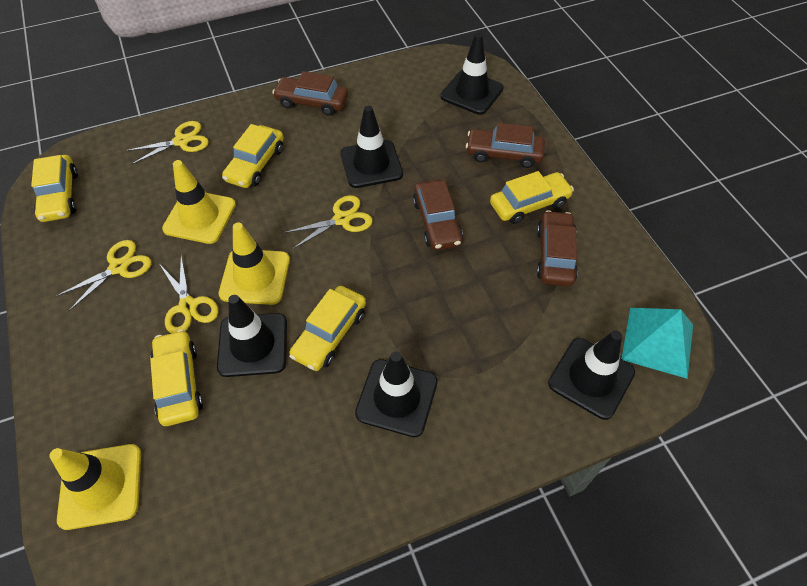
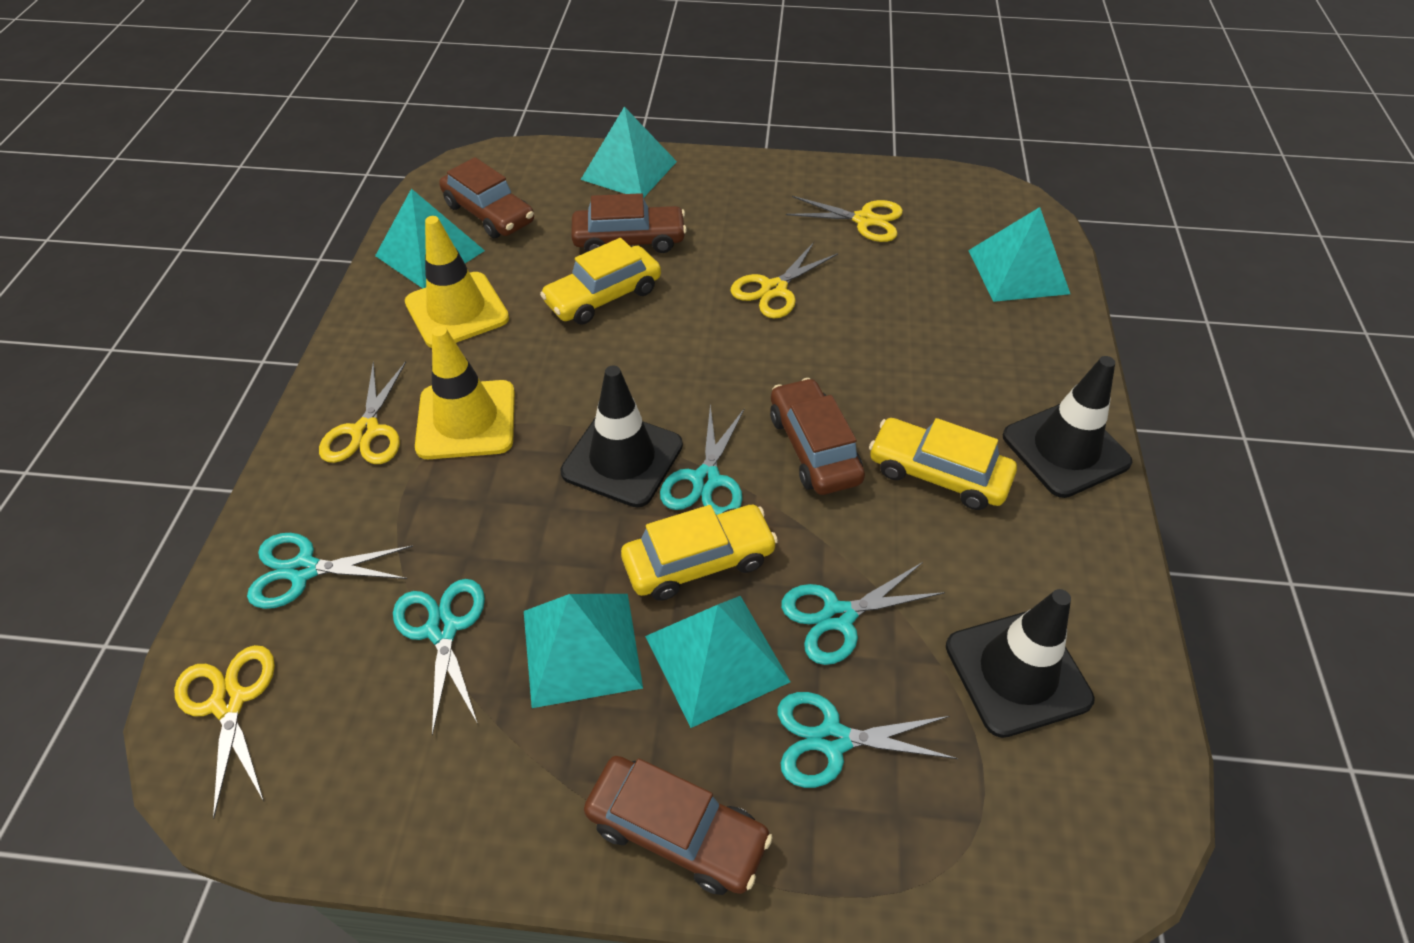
black traffic cone: [217,295,287,377] [340,106,403,188] [355,351,438,437] [440,33,504,115] [548,330,635,420] = 5 -> [560,365,683,507] [946,589,1095,738] [1003,356,1132,498] = 3
turquoise pyramid: [622,308,693,379] = 1 -> [375,189,485,288] [524,594,643,708] [581,107,677,198] [645,596,791,728] [968,207,1070,302] = 5
turquoise scissors: none = 0 -> [247,533,413,609] [393,579,485,736] [660,405,744,515] [778,692,958,788] [781,562,945,665] = 5
yellow car: [31,155,78,222] [150,330,203,426] [222,124,283,188] [289,286,366,371] [490,171,574,224] = 5 -> [540,238,661,325] [621,505,778,601] [869,418,1017,510] = 3
yellow traffic cone: [50,444,141,530] [162,160,236,244] [219,223,290,305] = 3 -> [405,216,509,348] [415,326,515,459] = 2

